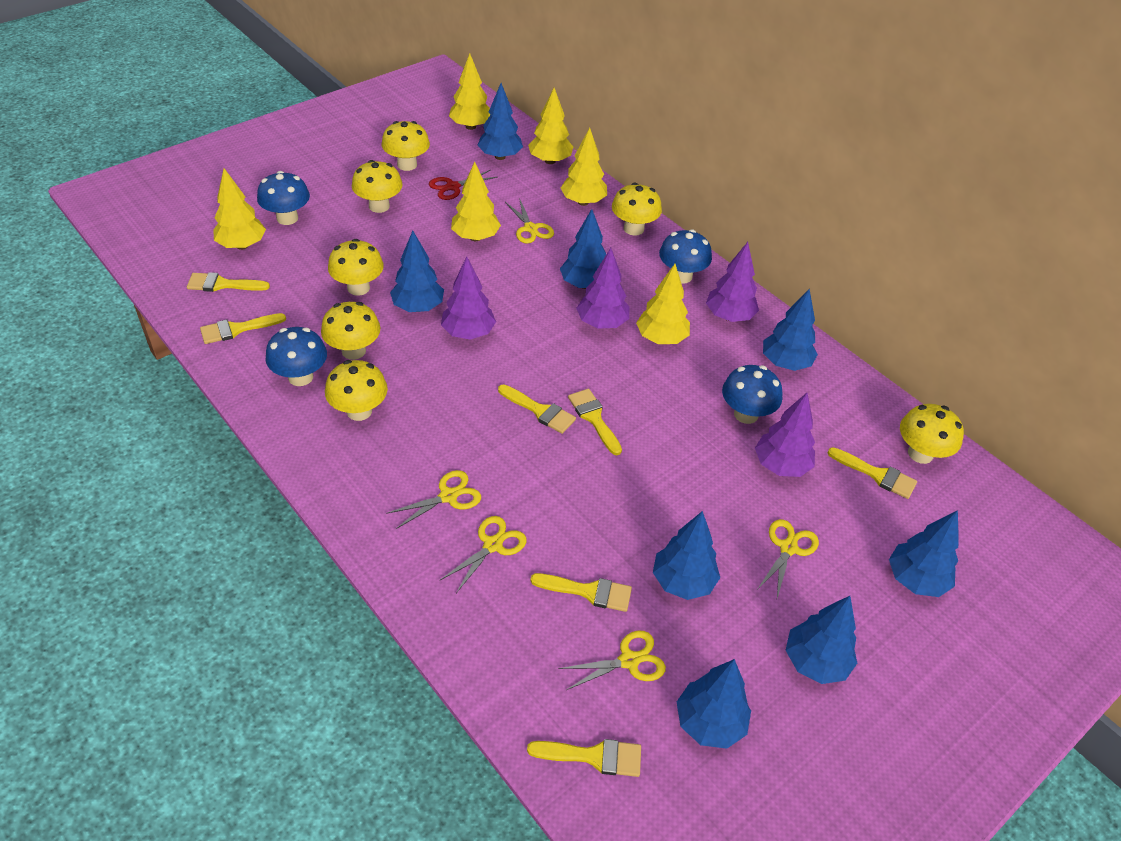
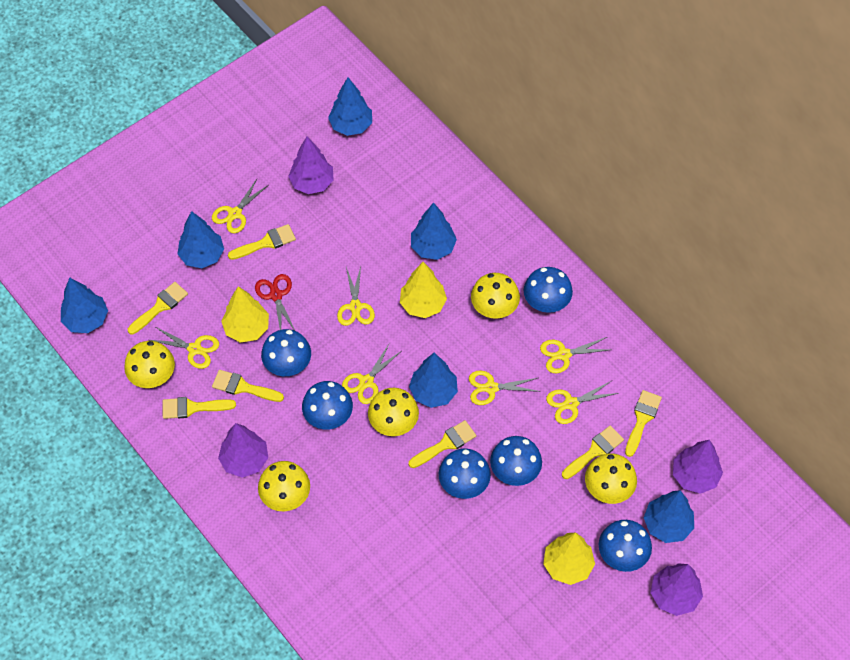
blue mushroom: [257,171,310,225] [266,327,327,386] [659,229,712,283] [722,365,783,424] = 4 -> [261,329,311,376] [302,381,353,430] [439,449,491,499] [490,436,542,486] [524,267,573,313] [598,520,652,572] = 6
blue tree: [390,231,444,312] [478,83,523,160] [560,209,606,289] [653,511,720,600] [677,659,751,749] [763,289,818,371] [786,596,857,684] [889,510,959,597] = 8 -> [61,277,108,333] [178,211,224,268] [328,77,372,136] [409,353,458,408] [411,202,457,260] [644,490,694,543] = 6
yellow mushroom: [321,302,380,360] [325,360,388,421] [328,239,384,296] [352,160,403,213] [382,121,430,171] [612,183,662,236] [900,404,964,464] = 7 -> [124,341,175,388] [258,461,310,511] [368,388,419,436] [471,273,520,319] [585,454,637,504] = 5
yellow scissors: [386,470,481,529] [440,516,526,593] [505,198,554,244] [559,631,666,690] [757,519,819,598] = 5 -> [150,327,219,369] [212,179,268,233] [337,267,375,326] [342,344,401,404] [469,370,541,405] [540,337,609,373] [546,381,619,424] = 7
yellow tree: [213,168,266,250] [449,54,491,130] [451,162,501,241] [528,88,573,164] [561,128,607,206] [636,264,690,344] = 6 -> [221,286,269,343] [400,262,447,318] [543,533,595,585] = 3

